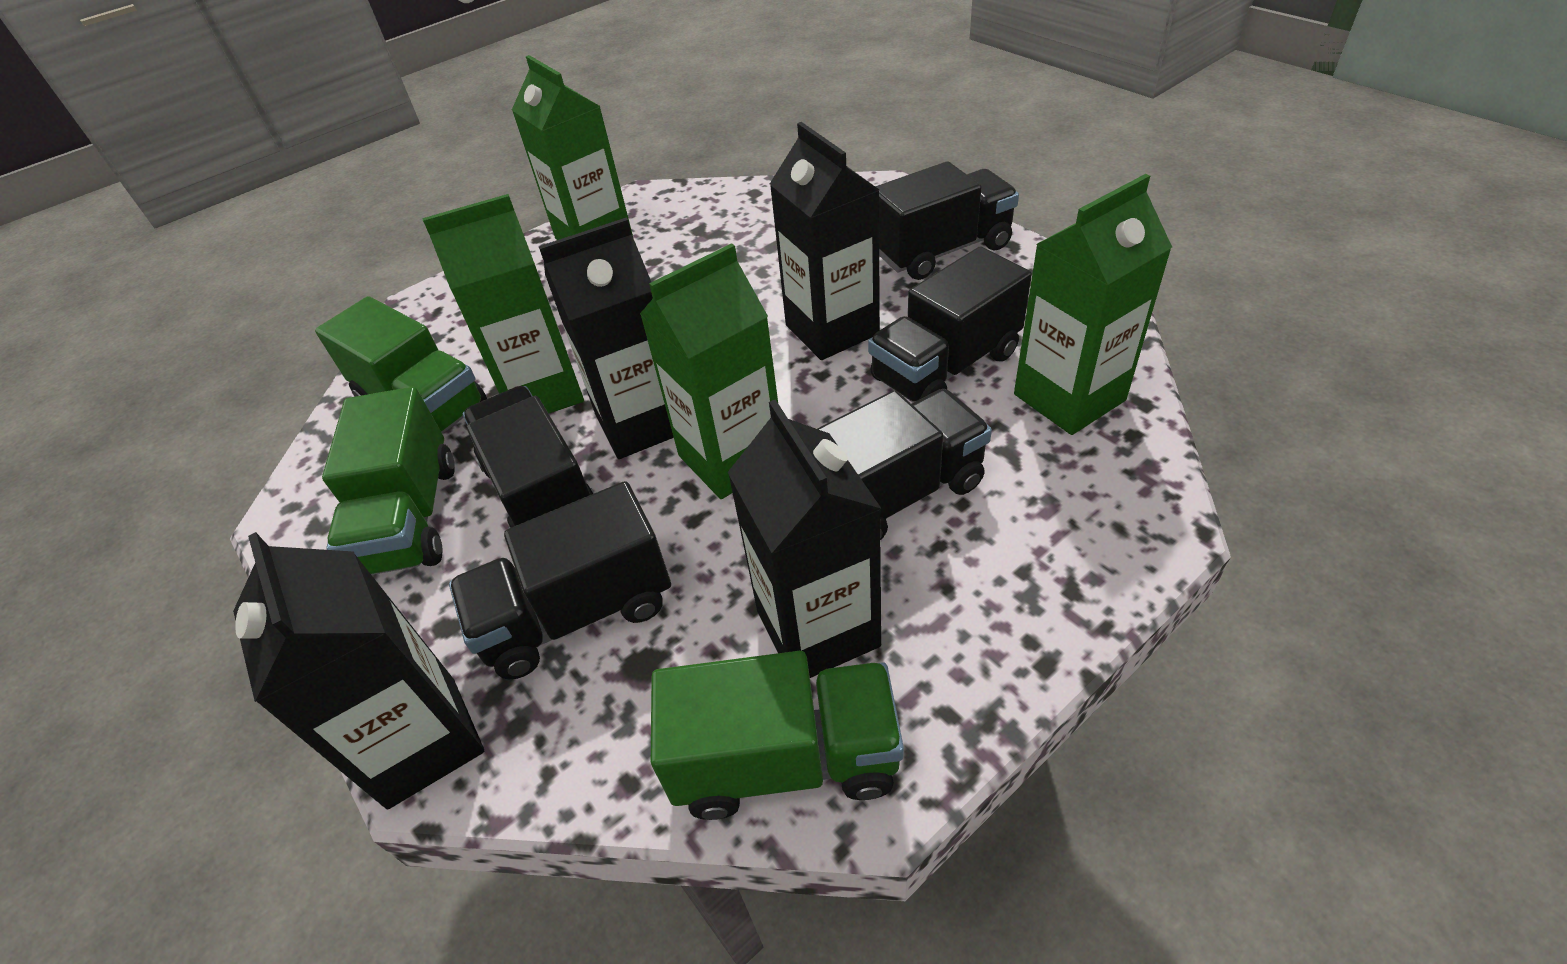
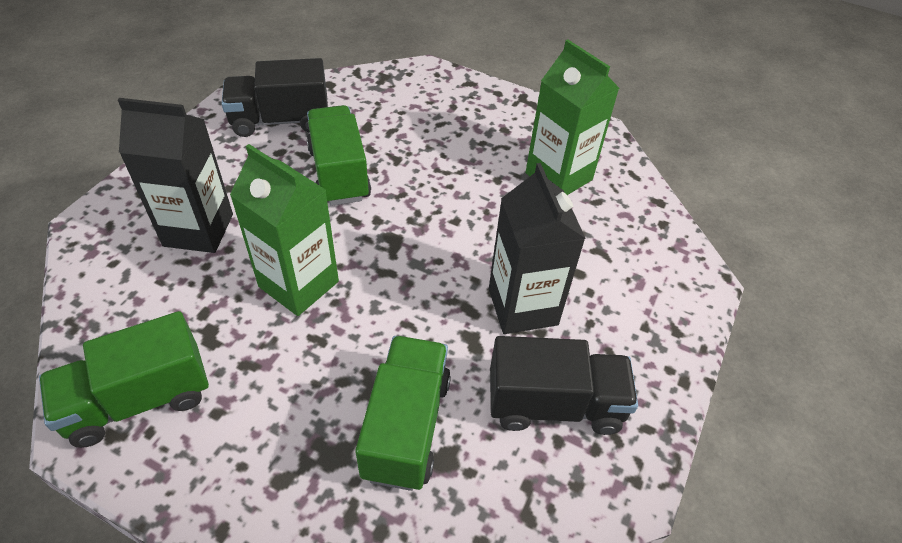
black carton: [233,532,484,809] [539,218,674,459] [728,400,882,678] [770,122,880,360] = 4 -> [118,98,233,253] [489,163,586,334] = 2
black truck: [449,481,671,680] [463,386,594,528] [817,389,992,540] [868,246,1032,403] [875,162,1019,280] = 5 -> [222,58,328,137] [490,336,638,435] = 2
green carton: [422,194,584,414] [512,55,633,240] [640,243,778,499] [1014,174,1172,435] = 4 -> [230,144,339,316] [526,40,619,195] = 2

